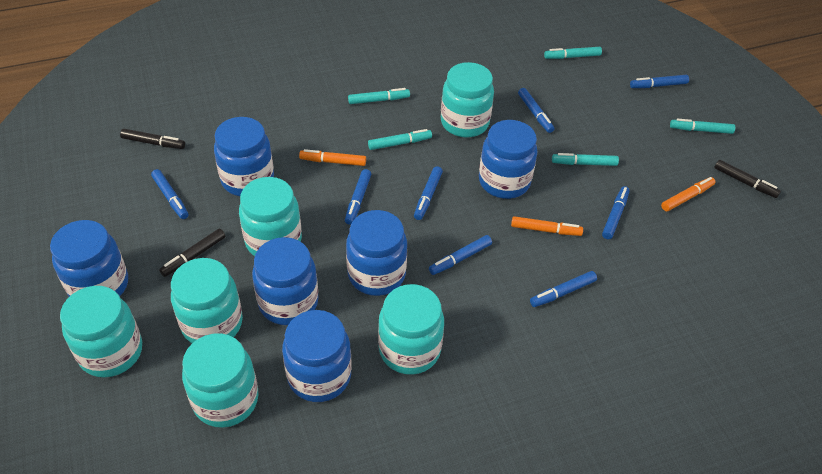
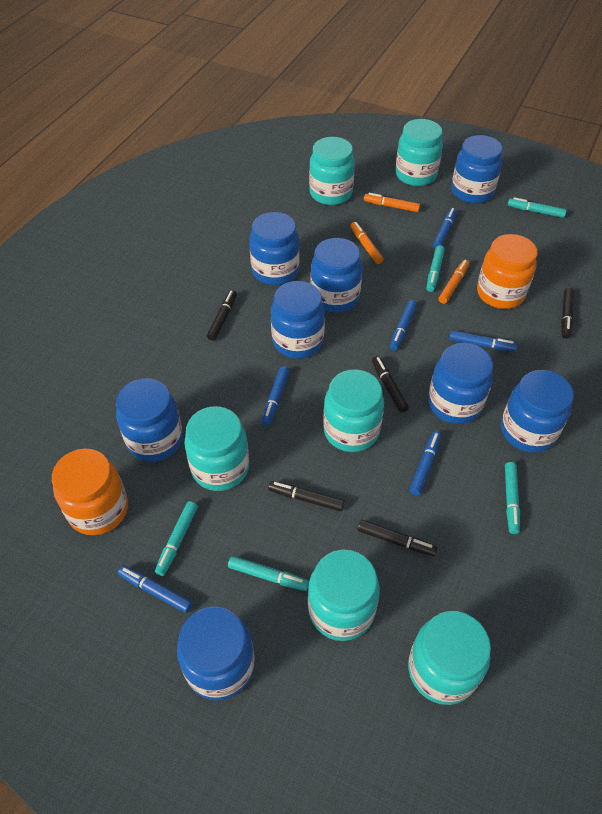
black marker: [120,129,185,149] [159,228,225,277] [714,160,781,198] = 3 -> [207,290,237,341] [268,481,345,511] [357,520,438,556] [372,356,409,413] [561,288,574,339] = 5
blue jar: [50,220,128,297] [214,117,274,196] [252,237,319,325] [282,310,352,402] [346,210,407,296] [479,120,537,199] = 6 -> [116,378,183,462] [177,607,255,700] [249,212,300,285] [271,281,325,359] [310,238,363,313] [428,343,493,424] [451,135,503,204] [501,370,574,453] = 8
blue marker: [151,169,189,219] [345,169,371,225] [414,166,443,220] [429,235,492,275] [518,88,554,133] [530,271,597,307] [602,186,630,239] [630,75,689,88] = 8 -> [118,565,193,613] [261,366,289,426] [390,300,417,351] [409,431,441,496] [433,208,457,249] [449,330,518,352] = 6
orange jar: none = 0 -> [52,449,128,535] [477,234,537,309] = 2

